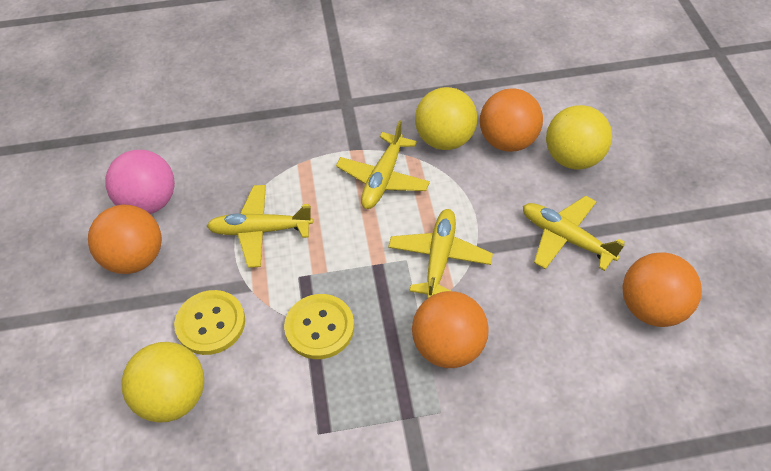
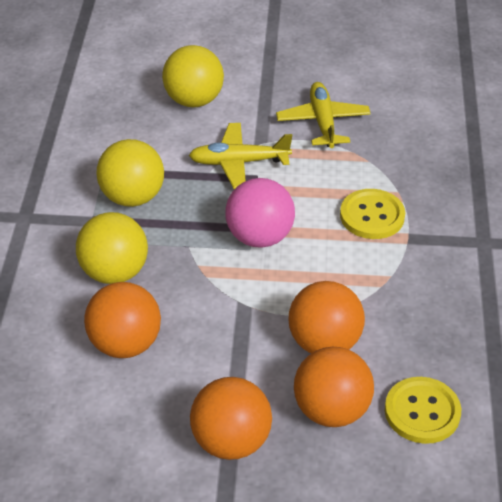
yellow plane: [207,185,313,268] [336,120,430,209] [388,209,493,299] [523,196,625,271] = 4 -> [189,123,292,189] [276,82,371,148] = 2

